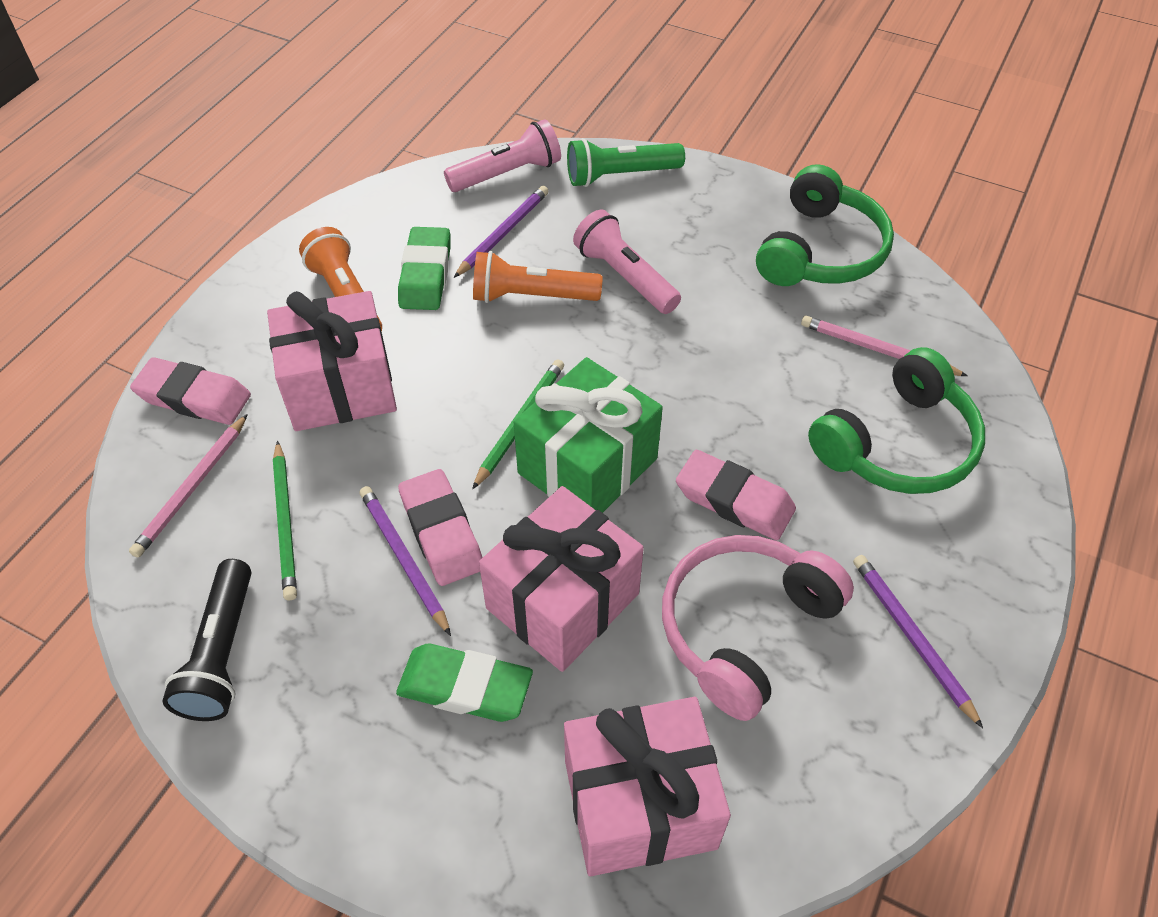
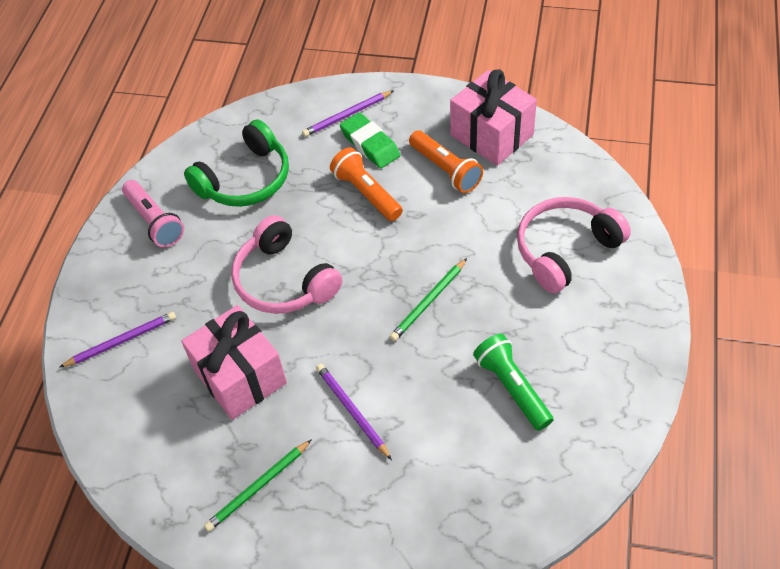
black flashlight: [163,559,251,721] = 1 -> none = 0
green eraser: [396,644,533,722] [398,227,450,310] = 2 -> [340,112,400,169] = 1
green gift: [514,357,663,513] = 1 -> none = 0
green headphones: [756,164,894,286] [808,347,985,494] = 2 -> [184,119,289,207] = 1
pink eraser: [130,357,251,425] [398,469,483,586] [676,450,796,540] = 3 -> none = 0
pink flashlight: [444,119,561,192] [573,210,681,314] = 2 -> [122,180,184,247] = 1
pink gift: [267,291,397,431] [479,486,644,672] [564,697,731,876] = 3 -> [181,305,287,420] [450,70,537,166] = 2
pink headphones: [662,535,854,721] = 1 -> [231,215,343,314] [517,197,631,293] = 2
pink pencil: [129,414,248,558] [801,316,968,376] = 2 -> none = 0

